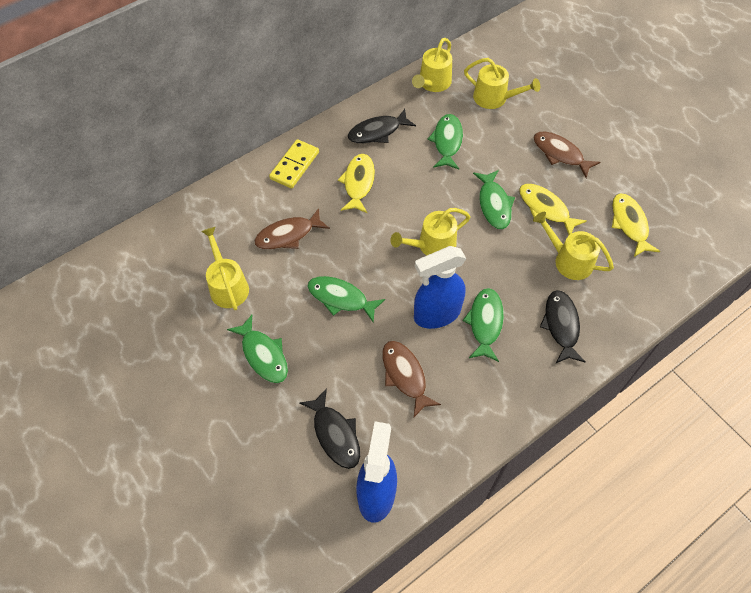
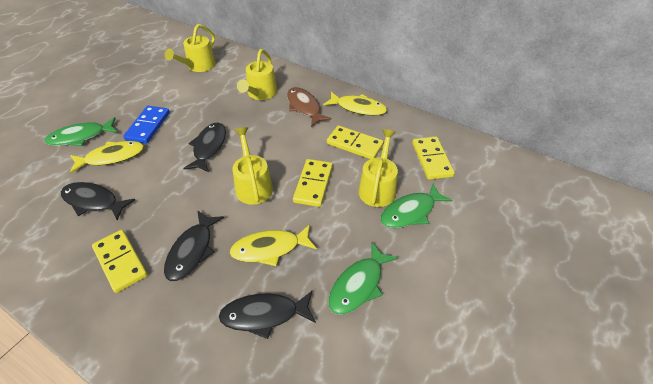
black fish: [300,388,360,469] [348,109,416,143] [540,290,586,364] = 3 -> [61,182,135,220] [164,210,224,281] [183,123,226,172] [219,291,316,339] = 4
blue domino: none = 0 -> [123,106,170,144] = 1
blue spray bottle: [356,422,397,523] [414,246,466,329] = 2 -> none = 0
brown fish: [254,208,330,250] [382,341,441,417] [533,132,600,178] = 3 -> [287,87,332,127] = 1
green fish: [227,315,288,383] [307,276,385,323] [428,114,463,170] [463,288,504,362] [473,170,515,229] = 5 -> [44,117,118,146] [328,243,398,315] [380,183,452,228] = 3
yellow domino: [269,139,319,188] = 1 -> [92,230,148,293] [293,159,333,207] [327,125,384,159] [412,137,455,180] = 4
yellow watering can: [201,227,249,310] [391,208,471,256] [412,38,452,92] [464,58,540,109] [533,212,614,280] = 5 -> [164,24,216,72] [233,127,273,205] [237,49,277,100] [358,129,398,207] = 4

